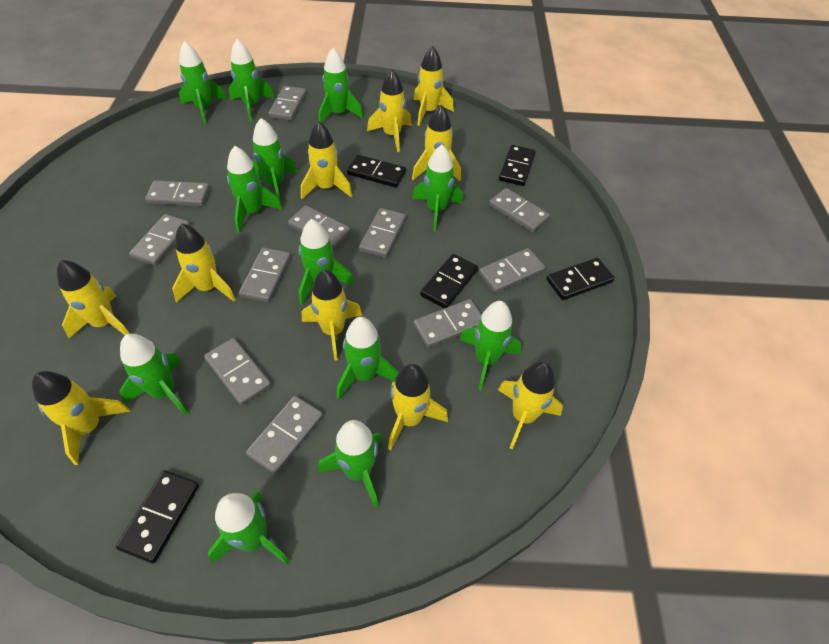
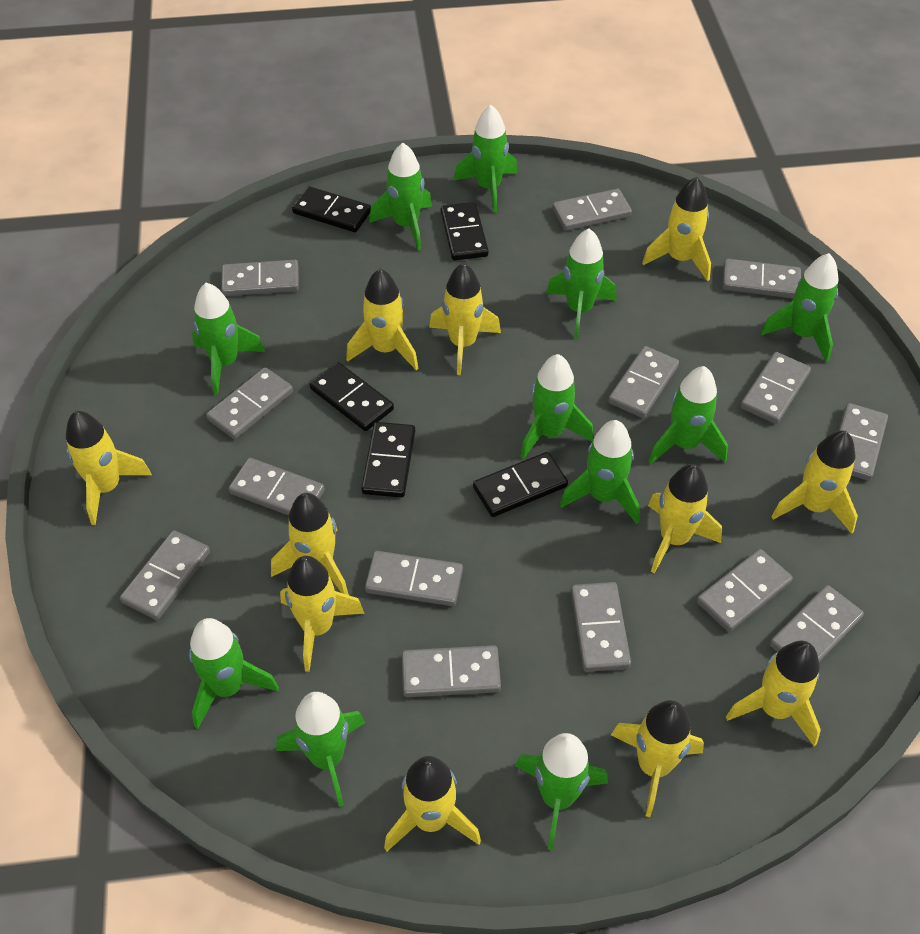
green rocket: [120,334,188,416] [179,41,227,124] [208,492,290,565] [227,146,283,233] [228,39,275,121] [253,118,298,203] [299,219,354,305] [318,420,382,508] [319,48,363,123] [337,317,398,399] [412,145,463,232] [459,301,521,390] = 12 -> [189,618,279,729] [192,283,265,395] [276,692,365,807] [369,143,432,251] [454,105,518,213] [515,733,608,850] [520,354,593,459] [546,228,616,340] [560,420,640,524] [648,366,728,464] [761,253,838,362] = 11
grey domino: [129,214,190,266] [145,180,210,206] [204,338,271,406] [239,248,291,303] [246,396,323,474] [268,86,307,121] [288,205,351,249] [359,208,406,258] [414,299,482,348] [479,248,545,293] [489,188,550,232] = 11 -> [120,530,210,620] [206,367,293,439] [221,260,299,296] [229,458,325,516] [365,551,463,606] [402,645,501,697] [552,189,632,231] [571,582,631,672] [608,346,679,418] [697,549,793,632] [722,259,801,298] [740,352,811,424] [770,585,864,662] [839,403,888,481] = 14
yellow rocket: [32,371,130,465] [57,260,130,338] [172,224,236,303] [301,121,352,199] [302,270,362,361] [367,69,412,152] [388,364,448,451] [412,105,461,181] [414,46,454,126] [498,361,563,450] = 10 -> [66,411,152,525] [271,493,349,595] [280,556,365,672] [346,269,419,370] [384,756,481,852] [429,263,501,375] [611,700,704,817] [642,177,711,281] [648,464,722,573] [726,641,821,746] [771,431,858,534] = 11

